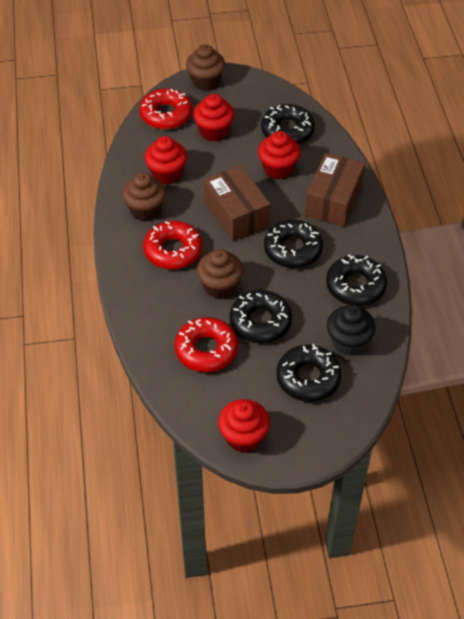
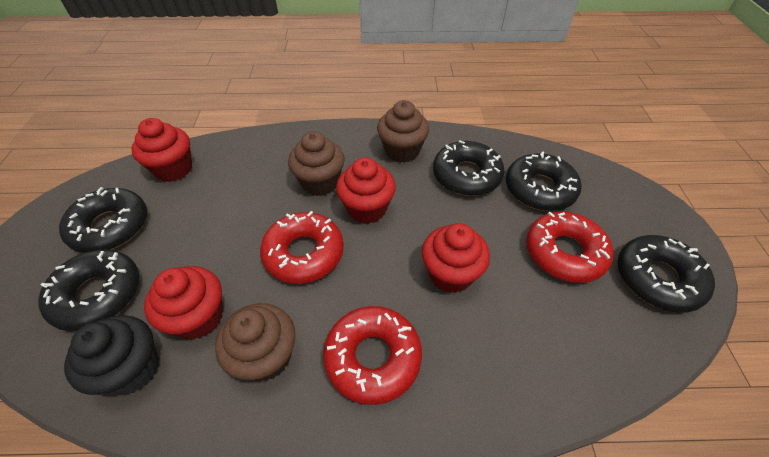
brown box: [204,165,271,241] [305,153,365,227] = 2 -> none = 0

